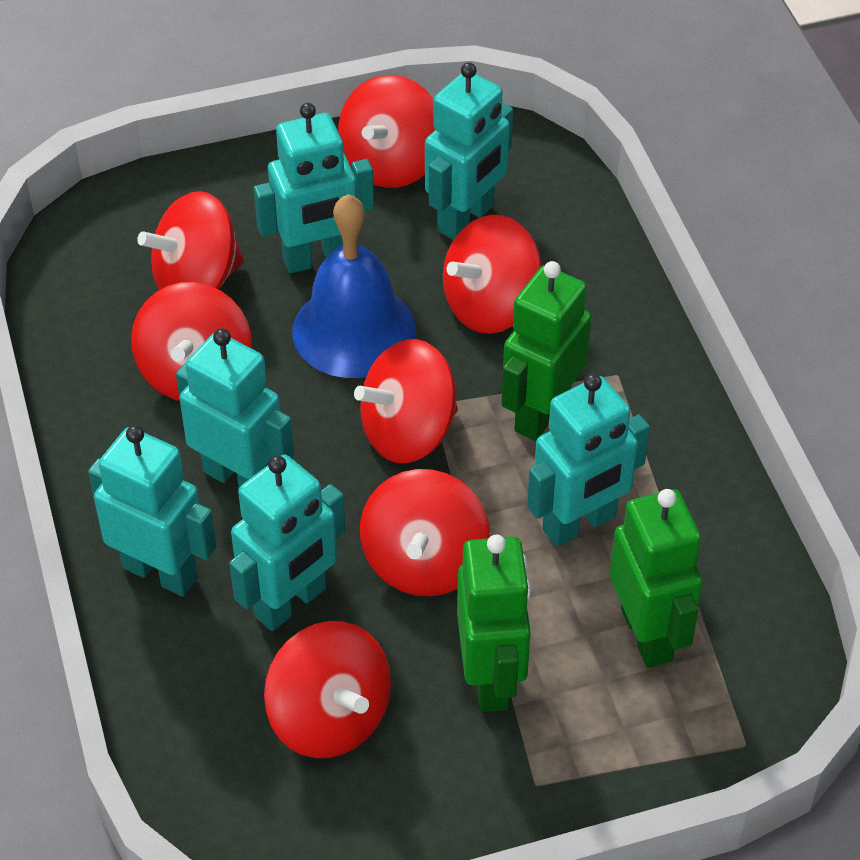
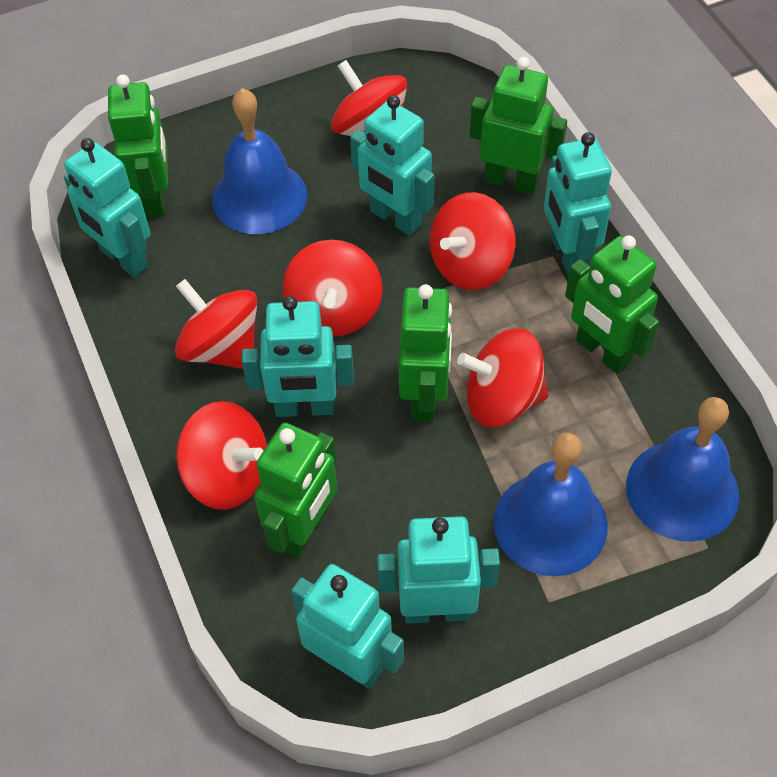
blue bell: [292,194,416,378] = 1 -> [212,88,307,234] [494,433,608,576] [626,397,739,542] = 3
green robot: [457,535,531,712] [502,261,592,441] [610,489,702,668] = 3 -> [108,75,168,218] [254,423,337,558] [398,284,452,422] [470,57,567,194] [565,235,659,374] = 5
red spinning top: [131,282,252,401] [137,191,244,290] [264,621,391,758] [338,75,435,188] [354,339,458,463] [360,469,490,597] [443,215,541,334] = 7 -> [175,279,257,369] [176,401,267,510] [283,240,383,337] [331,60,407,136] [430,192,515,290] [457,328,549,427] = 6

